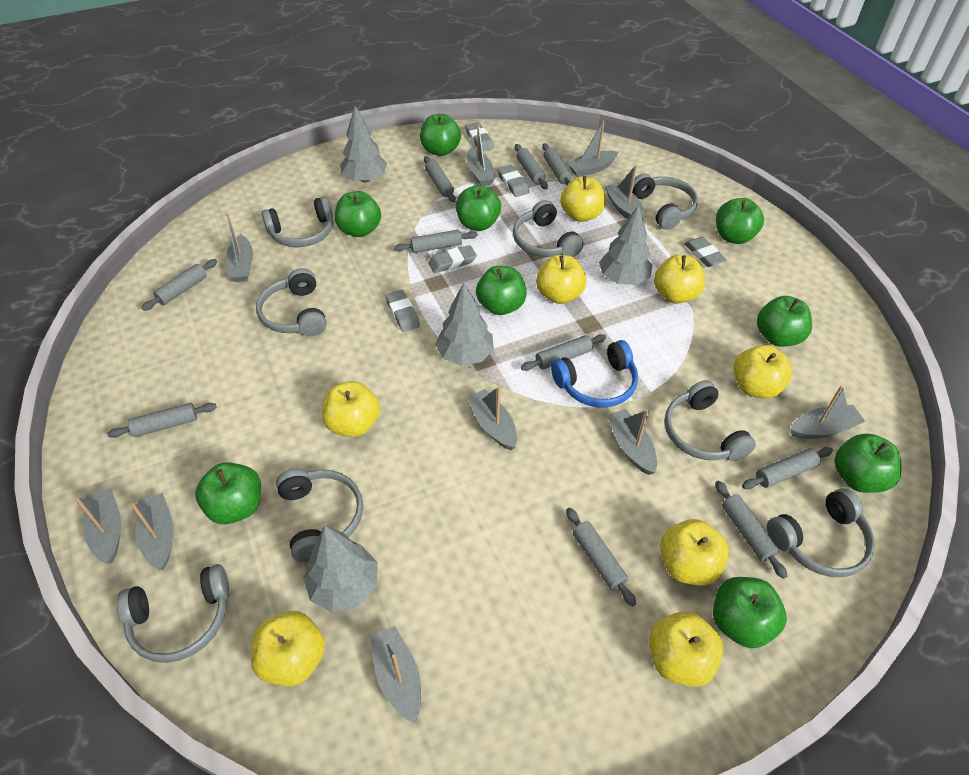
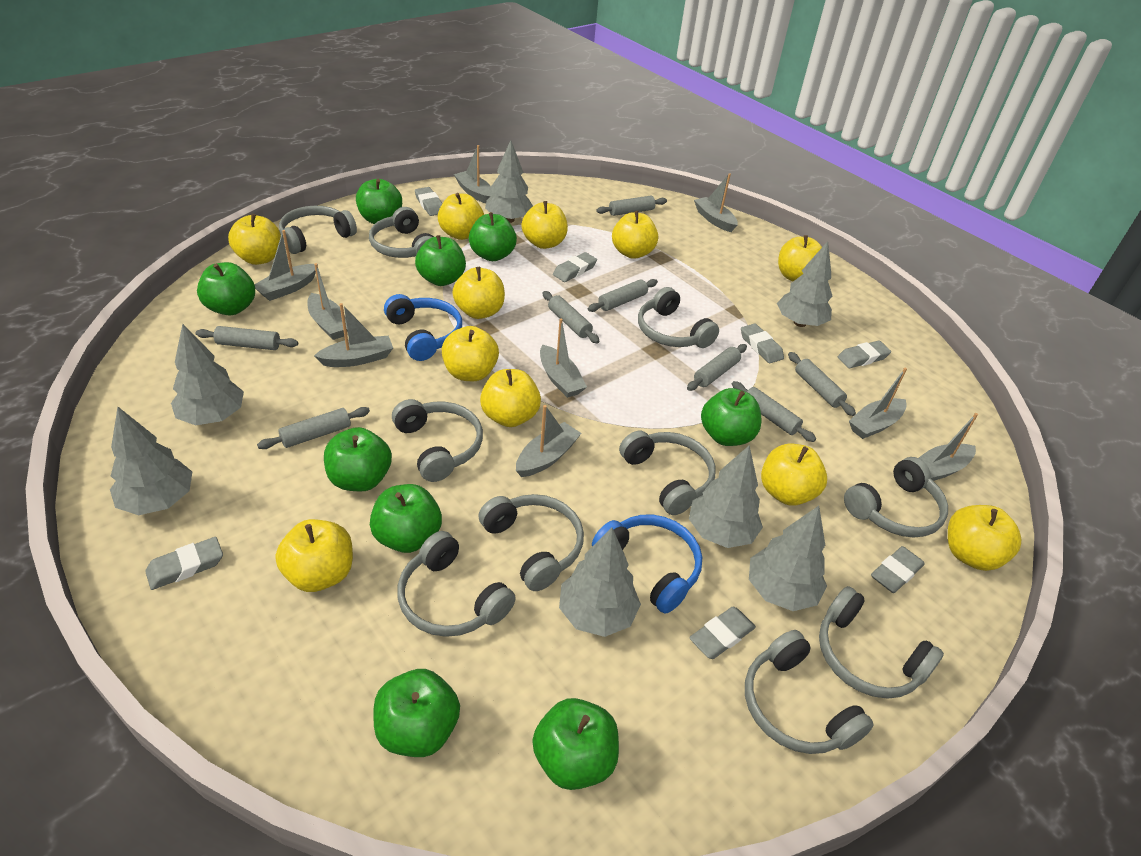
blue headphones: [551,340,638,408] = 1 -> [384,294,462,361] [592,515,702,614] = 2
grey boat: [75,488,121,564] [131,493,174,570] [226,214,253,282] [370,626,421,723] [467,123,495,186] [467,386,517,450] [567,121,618,177] [605,165,644,219] [607,409,657,475] [790,386,865,439] = 10 -> [255,230,318,301] [307,263,348,340] [314,303,393,367] [454,145,493,203] [516,405,582,477] [540,318,587,398] [694,173,738,232] [849,368,907,439] [919,413,978,481] = 9
grey eraser: [385,289,420,332] [428,245,477,273] [466,122,494,151] [497,165,529,197] [684,237,726,267] = 5 -> [145,537,223,590] [415,187,443,216] [553,252,597,282] [689,606,756,659] [741,323,784,363] [838,341,891,368] [871,546,925,593] = 7
grey headphones: [117,564,229,663] [256,268,327,336] [262,196,333,247] [276,468,363,562] [513,200,584,257] [632,174,698,230] [664,380,756,461] [767,488,875,577] = 8 -> [279,206,357,254] [369,207,434,258] [392,399,483,482] [397,531,516,637] [478,494,584,591] [619,431,716,515] [638,287,719,348] [745,630,874,754] [819,586,944,699] [844,457,948,537] = 10
grey rolling pin: [107,403,217,438] [142,259,217,311] [394,230,478,253] [424,156,456,202] [515,144,548,189] [521,334,606,371] [542,143,572,186] [566,508,636,607] [715,480,787,579] [742,447,833,489] = 10 -> [196,326,298,350] [257,407,370,449] [542,291,600,343] [588,279,658,312] [596,196,667,216] [687,344,747,391] [732,381,816,442] [788,352,856,416] = 8
grey tree: [303,526,377,612] [340,106,387,182] [435,282,494,366] [599,205,653,285] = 4 -> [110,407,192,515] [171,324,244,425] [485,140,533,223] [559,528,641,637] [689,445,763,548] [749,506,827,611] [777,241,832,327] = 7
yellow apple: [251,611,325,686] [322,381,380,437] [536,255,587,304] [560,176,606,222] [649,611,724,687] [654,255,705,304] [660,519,729,586] [733,345,792,399] = 8 -> [228,214,281,265] [275,519,353,592] [438,193,484,240] [442,326,499,381] [452,267,505,319] [480,369,541,427] [521,201,568,249] [612,211,658,259] [761,443,827,505] [778,235,822,281] [948,505,1021,571] = 11

